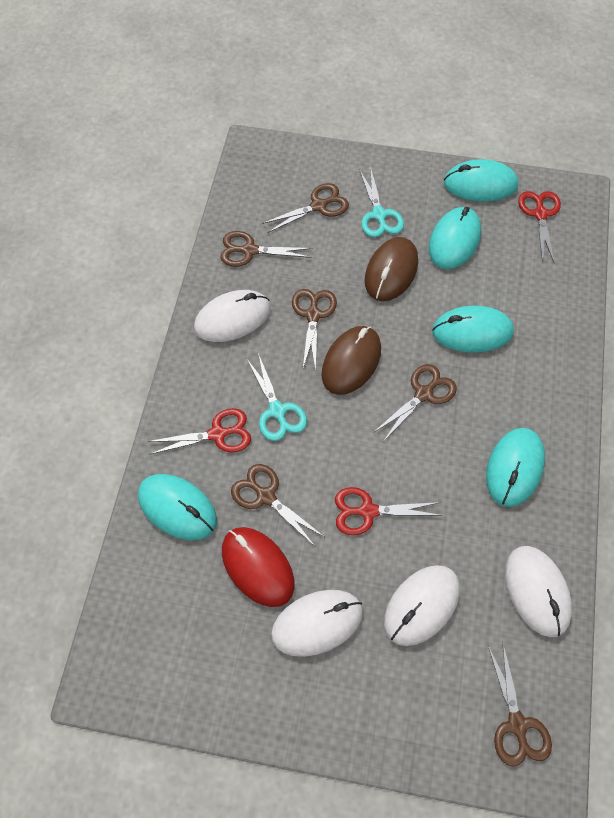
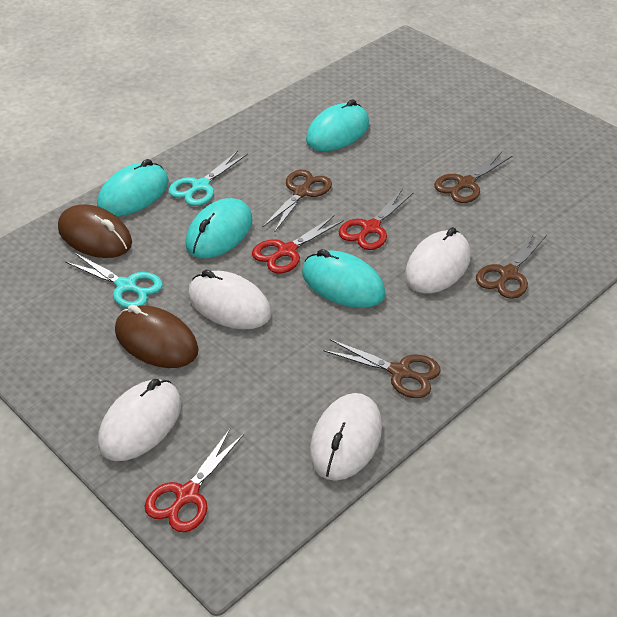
brown scissors: [220,231,313,267] [231,464,324,546] [262,183,349,233] [292,289,337,371] [373,364,457,442] [488,644,552,767] = 6 -> [262,170,332,233] [323,339,441,398] [434,152,512,203] [476,232,547,299] = 4
red mouse: [222,527,294,607] = 1 -> none = 0
turquoise mouse: [138,474,217,540] [429,207,481,269] [432,306,514,353] [444,159,518,201] [486,428,545,507] = 5 -> [97,159,169,217] [186,198,253,259] [302,249,385,308] [306,99,369,151] = 4

